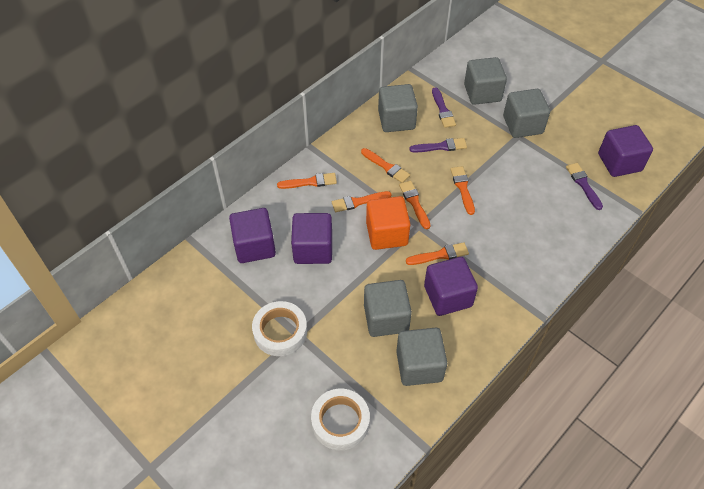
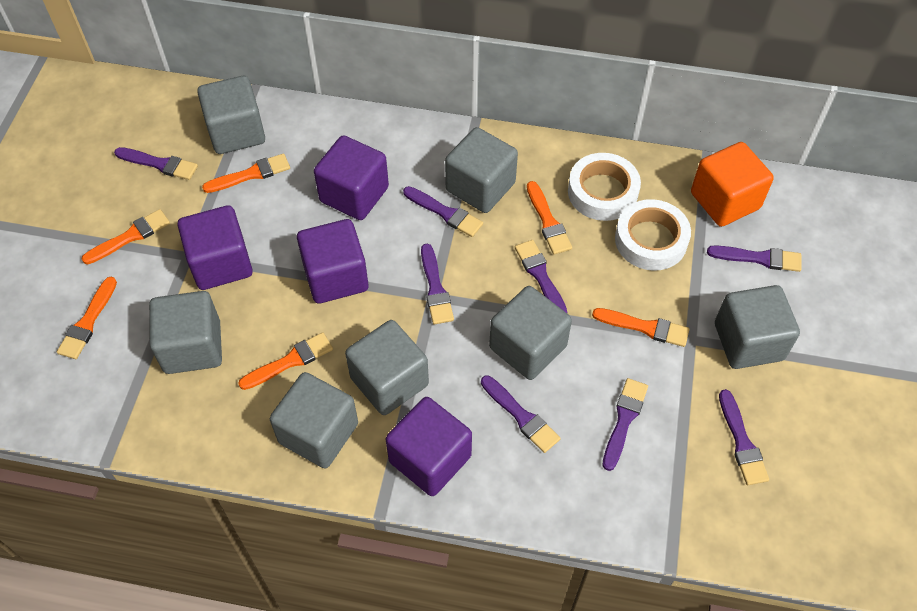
grey cube: [364,280,412,337] [378,84,418,132] [396,328,447,386] [464,57,507,105] [503,89,550,138] = 5 -> [149,291,222,374] [197,76,265,154] [270,372,358,468] [345,320,429,415] [445,127,518,213] [489,286,572,380] [715,285,800,369] = 7
purple brush: [409,138,467,153] [432,87,456,128] [566,163,603,210] = 3 -> [114,147,198,180] [403,186,483,237] [421,244,454,324] [481,375,561,453] [515,240,567,313] [603,378,648,471] [707,245,802,272] [719,389,769,485] = 8

